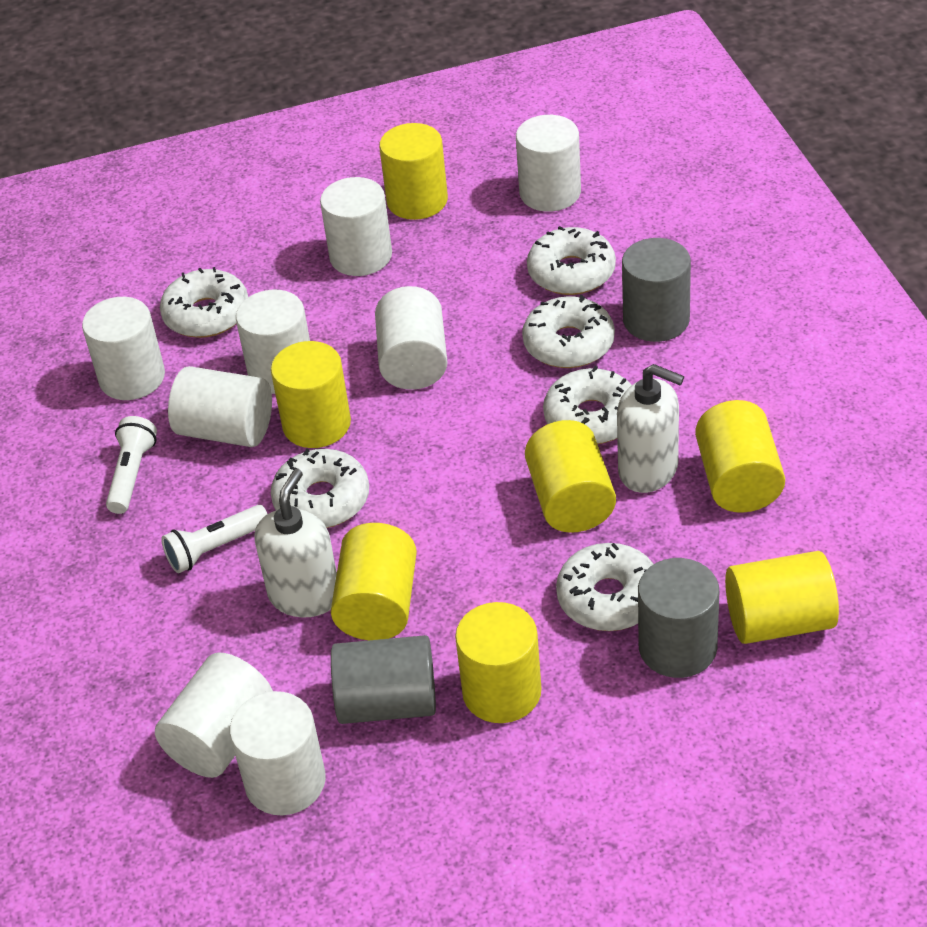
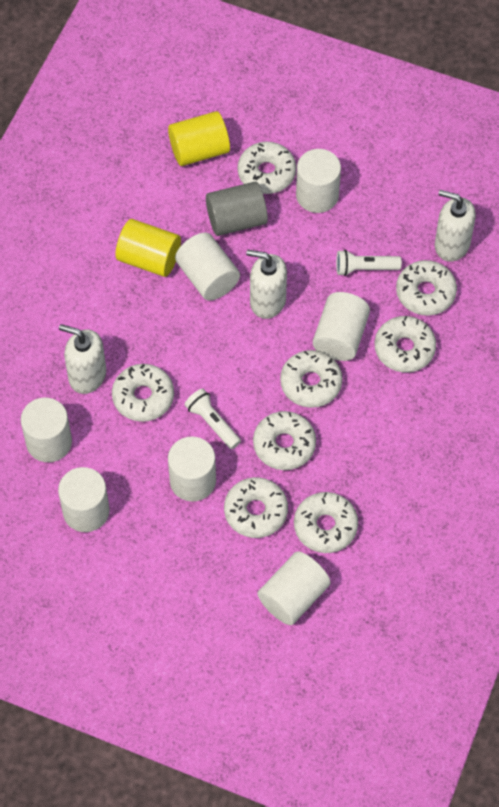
grey cylinder: [331,635,436,724] [622,238,691,342] [638,558,719,678] = 3 -> [206,182,268,236] = 1
white cylinder: [82,297,165,400] [155,652,273,778] [168,366,272,447] [230,691,326,815] [236,290,310,394] [320,177,392,276] [375,286,448,390] [516,115,581,212] = 8 -> [21,398,72,462] [58,467,110,532] [168,437,216,502] [175,232,240,301] [258,551,331,625] [296,149,341,213] [313,292,370,361] = 7
white donut: [160,267,248,338] [271,449,369,528] [522,295,615,368] [527,226,616,295] [543,366,631,444] [556,543,653,631] = 6 -> [112,364,174,422] [224,477,288,538] [237,142,296,194] [253,411,316,470] [280,350,342,408] [294,492,358,553] [375,316,436,372] [396,260,457,316] = 8
white soap dispenser: [255,469,337,617] [617,364,684,493] = 2 -> [59,324,106,394] [246,250,287,319] [435,190,476,262] = 3
yellow cylinder: [271,341,351,448] [331,523,417,640] [379,123,448,220] [455,602,542,723] [525,420,616,533] [695,400,785,513] [725,551,839,644] = 7 -> [115,219,181,277] [168,111,230,166] = 2

